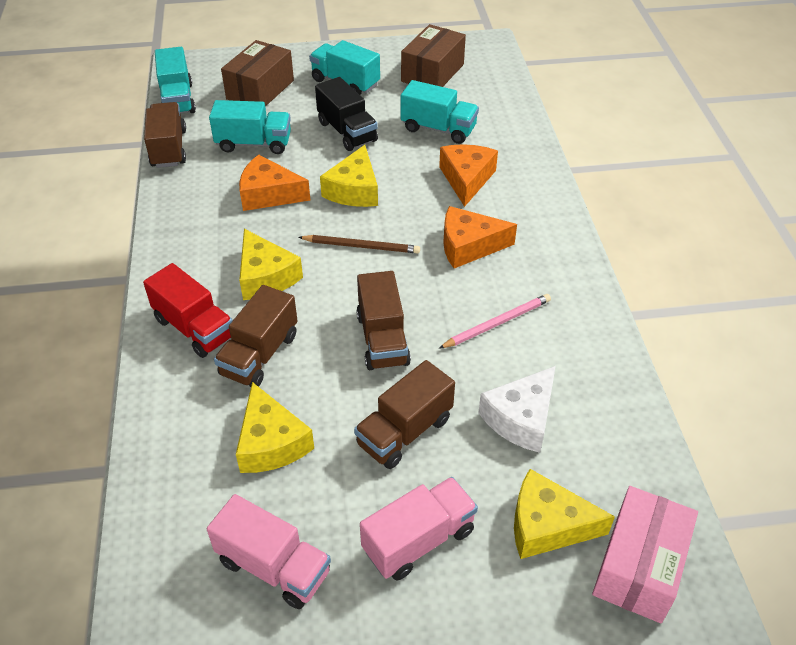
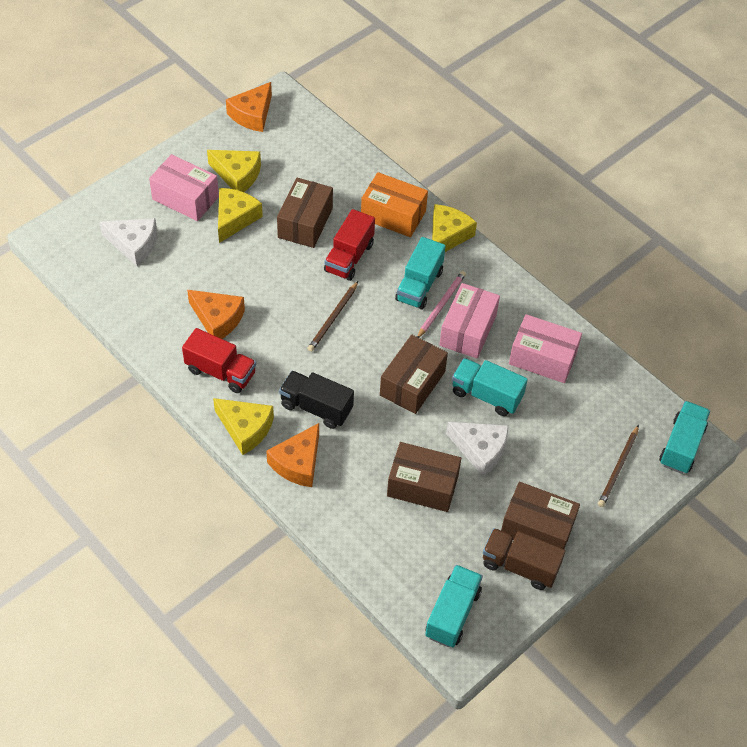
brown box: [221,40,294,106] [401,24,466,87] = 2 -> [277,178,333,248] [380,335,448,414] [387,442,461,512] [501,482,580,549] = 4
brown pencil: [298,235,420,253] = 1 -> [307,281,358,352] [598,425,639,507] = 2
brown truck: [144,102,186,168] [214,285,297,387] [354,360,455,469] [356,271,411,370] = 4 -> [483,528,565,590] = 1
orange box: none = 0 -> [361,172,428,237] = 1
pink box: [592,486,698,623] = 1 -> [149,154,219,221] [439,283,500,359] [509,314,582,383] = 3
pink truck: [207,494,331,609] [360,477,478,581] = 2 -> none = 0
red truck: [143,263,233,358] = 1 -> [182,328,256,393] [324,209,375,281] = 2
white cheese: [479,366,556,453] = 1 -> [99,218,157,266] [446,422,509,477] = 2

